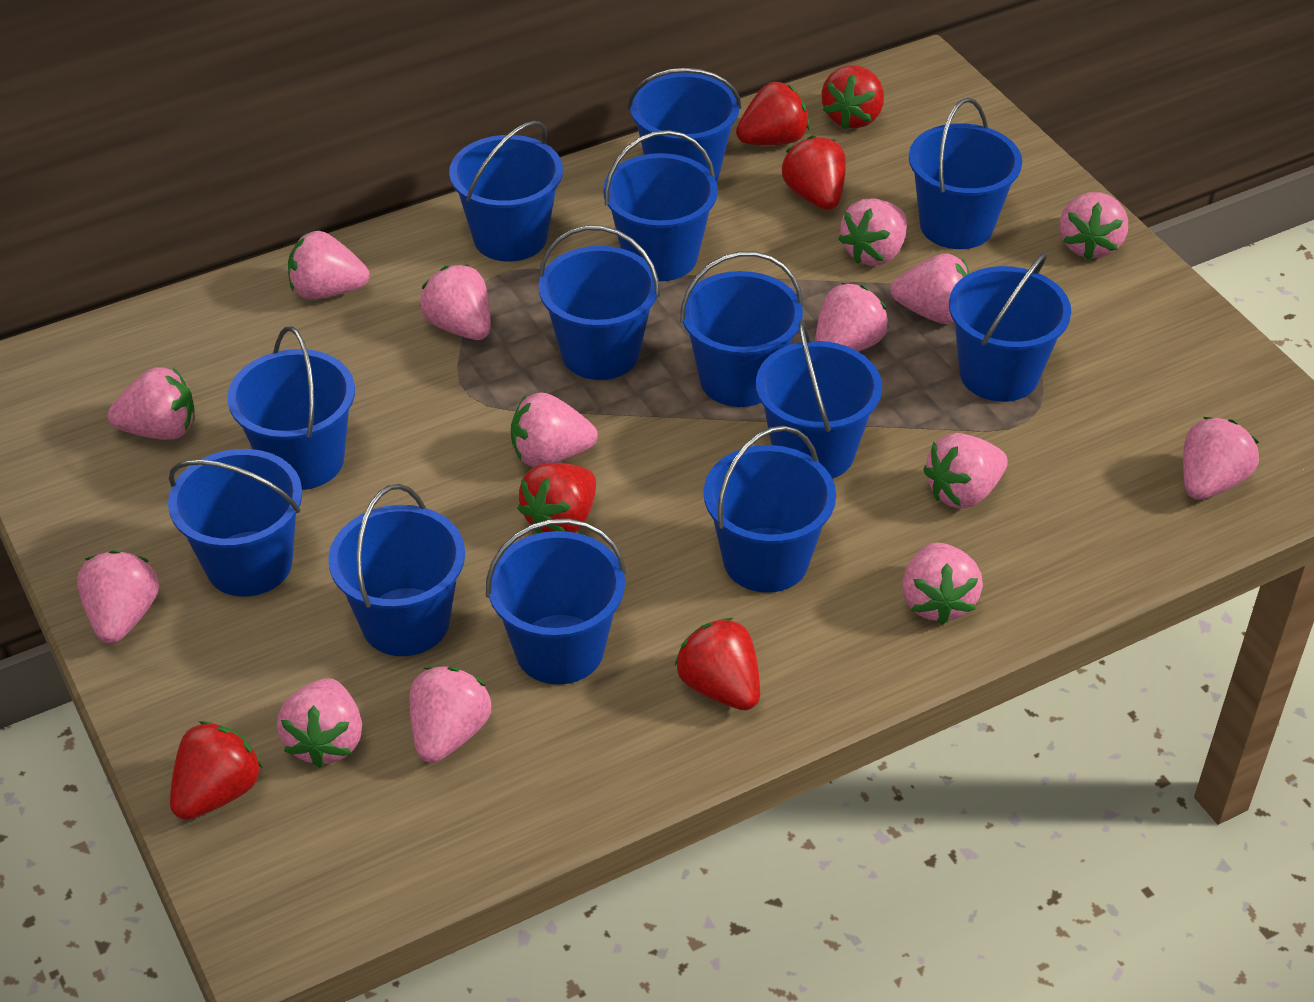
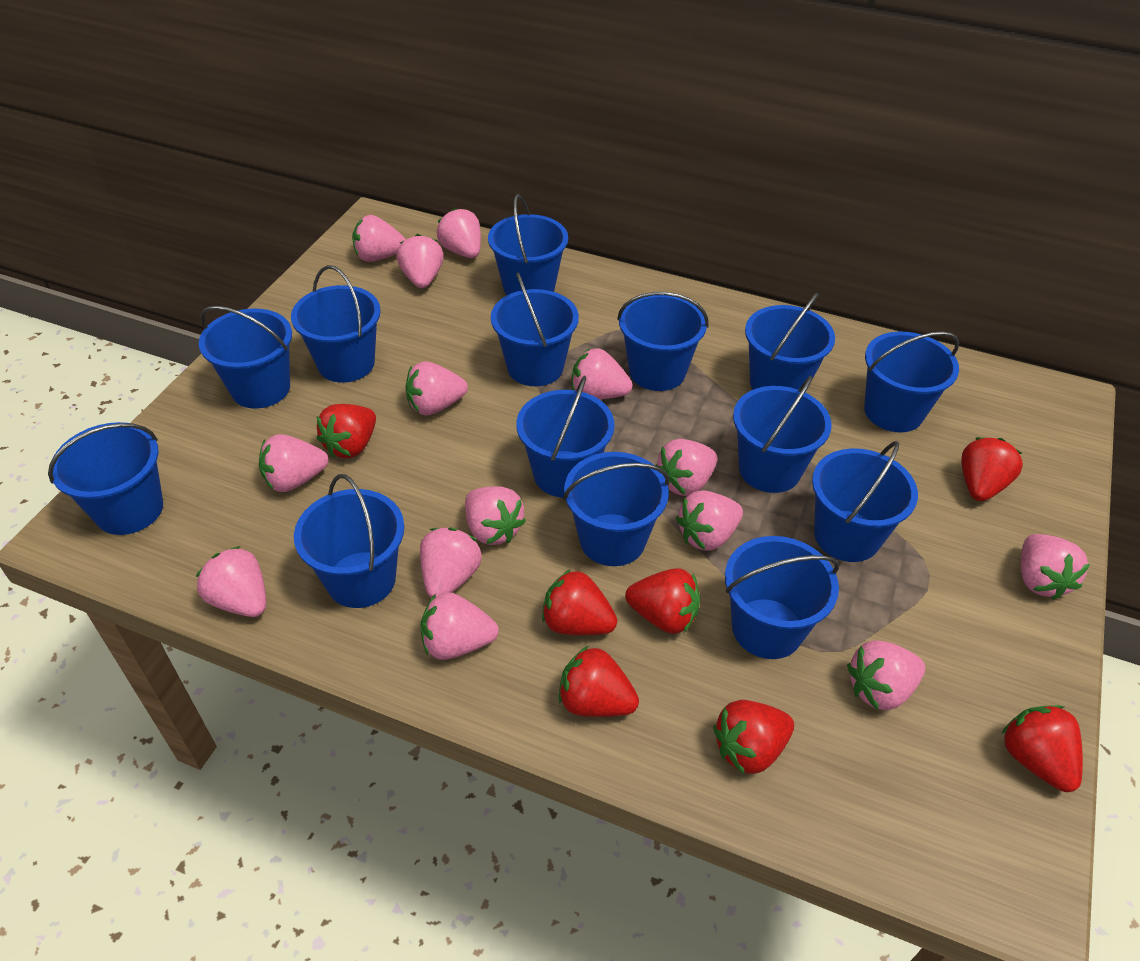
blue bucket: [168,449,302,597] [227,327,355,490] [328,484,465,656] [449,121,563,262] [486,518,626,685] [539,225,660,380] [603,130,718,281] [628,68,741,182] [680,251,803,407] [704,426,836,593] [756,321,882,479] [909,98,1022,249] [949,252,1071,402] = 13 -> [48,422,163,535] [199,306,292,409] [291,265,381,383] [294,474,404,608] [488,194,568,295] [491,273,579,386] [516,376,615,498] [563,452,669,566] [617,292,709,391] [725,536,839,659] [733,376,832,493] [745,293,835,393] [812,441,918,562] [864,332,959,432] = 14
red strawberry: [170,721,263,820] [517,463,596,534] [675,618,760,710] [736,82,810,145] [782,135,846,210] [822,65,884,129] = 6 -> [317,404,376,458] [542,569,617,635] [559,646,639,717] [625,568,700,634] [713,700,794,774] [961,437,1023,501] [1001,705,1083,792] = 7

